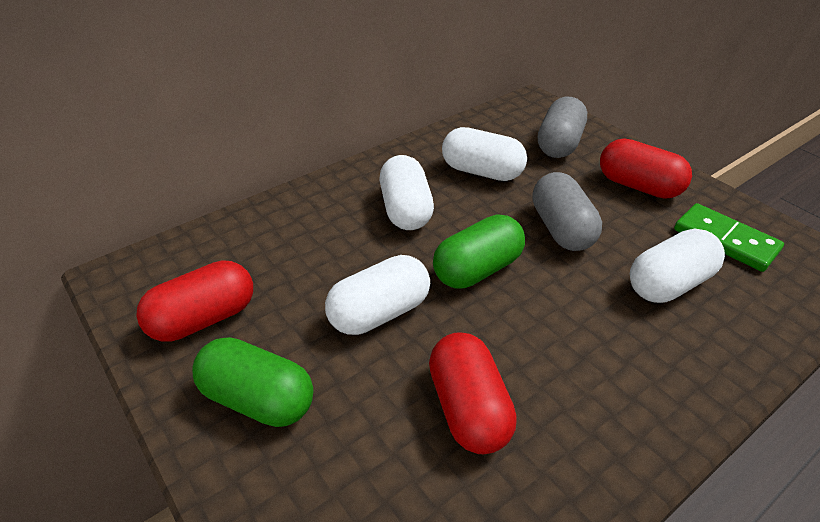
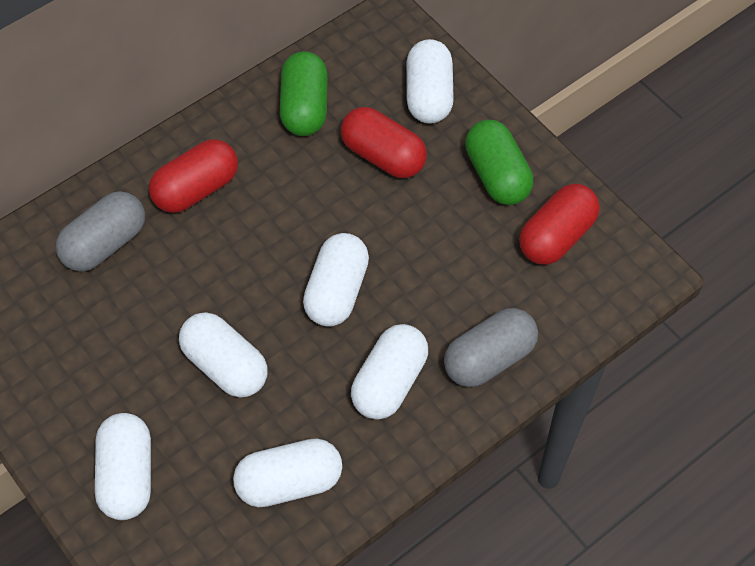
green domino: [674,203,784,272] = 1 -> none = 0
white capsule: [325,255,430,335] [380,155,434,230] [442,127,527,181] [630,229,725,303] = 4 -> [95,413,151,520] [179,312,268,398] [233,438,342,507] [303,233,369,327] [351,324,428,420] [406,39,454,124] = 6

